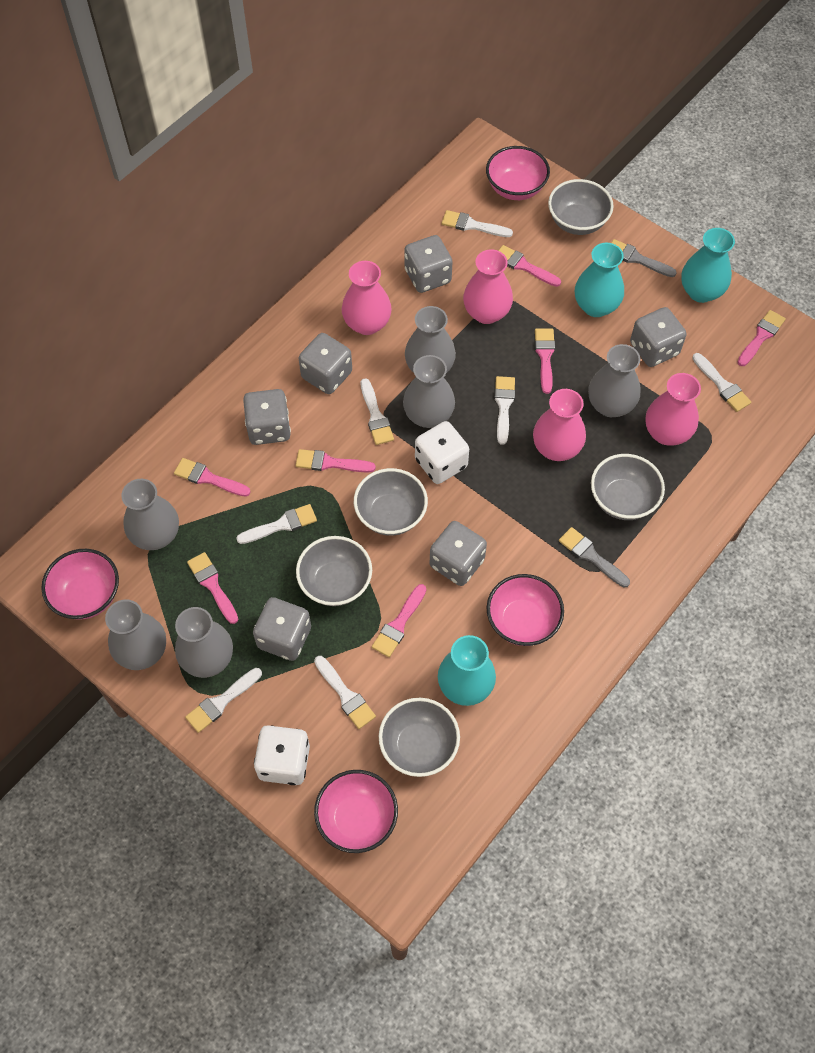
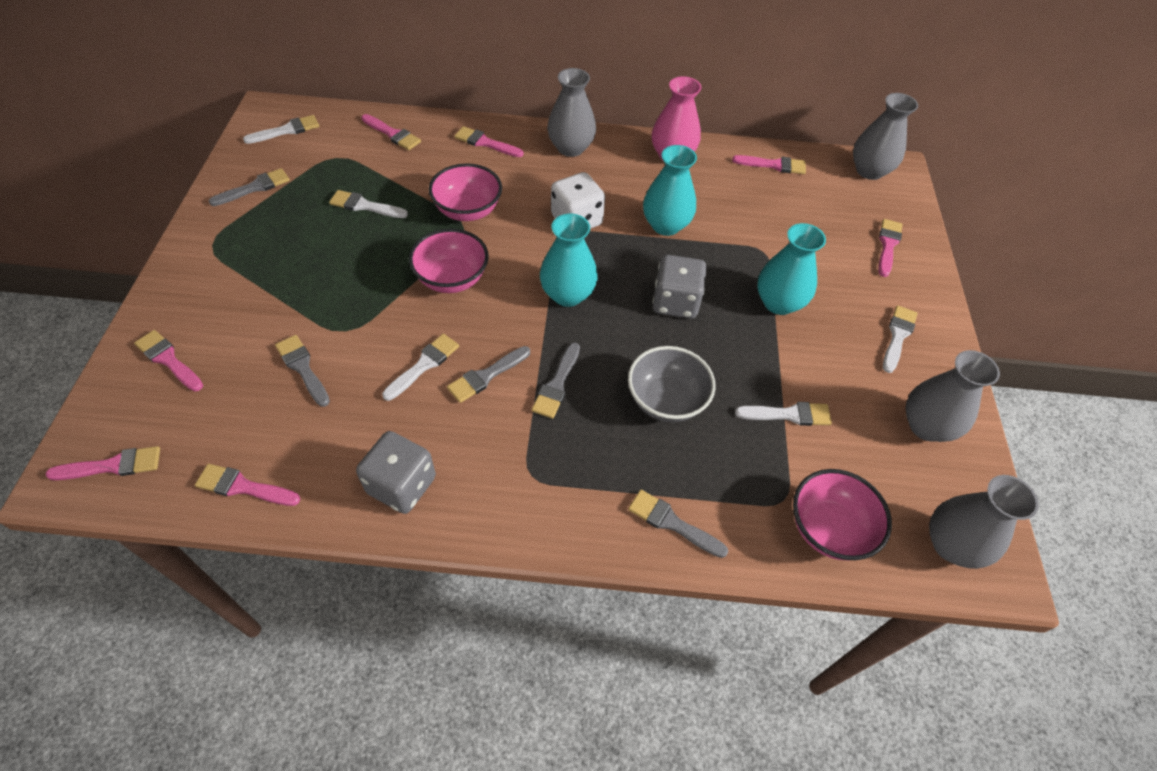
grey bowl: [296,536,372,606] [354,468,428,536] [379,698,460,777] [548,179,614,235] [591,454,665,520] = 5 -> [628,346,716,422] = 1
grey brush: [559,527,630,588] [611,239,677,277] = 2 -> [209,168,290,206] [275,335,330,407] [447,346,530,403] [532,343,580,419] [628,490,728,558] = 5
grey dice: [243,389,291,445] [253,597,311,661] [299,333,352,394] [405,235,453,293] [430,521,487,586] [630,307,686,367] = 6 -> [356,431,436,514] [652,255,706,319] = 2
grey vase: [105,599,166,670] [121,479,179,550] [175,607,233,678] [403,355,455,428] [405,306,456,373] [588,344,640,417] = 6 -> [547,68,596,157] [853,93,918,180] [906,350,1000,442] [929,475,1039,569] = 4
pink bowl: [41,549,119,620] [314,770,398,853] [486,146,550,200] [487,574,564,646] = 4 -> [409,229,489,293] [429,163,502,221] [793,469,892,560] = 3
pink vase: [342,261,392,335] [463,249,513,324] [533,389,586,461] [646,373,701,446] = 4 -> [652,76,701,162] = 1
white brush: [185,668,262,733] [236,504,317,544] [314,656,376,729] [361,378,394,445] [442,210,513,237] [494,376,515,445] [692,353,751,412] = 7 -> [243,115,319,144] [329,190,408,218] [382,334,459,401] [735,402,832,426] [883,305,918,373] = 5
white dice: [254,725,310,785] [415,421,469,484] = 2 -> [551,172,605,229] = 1

